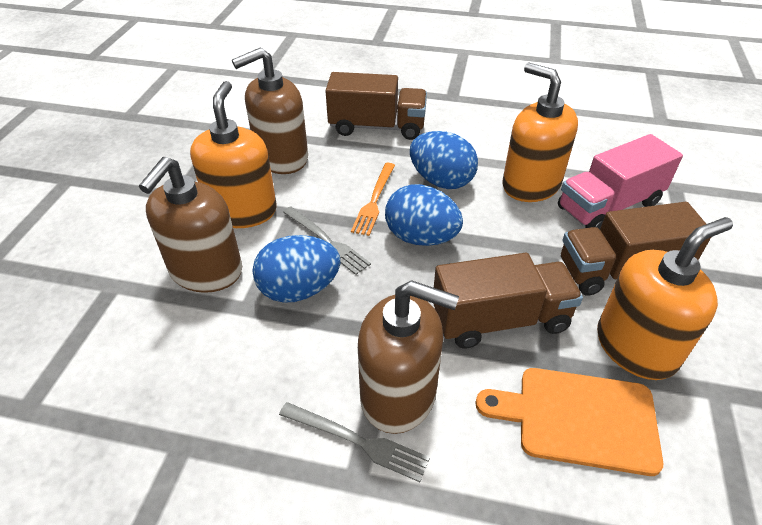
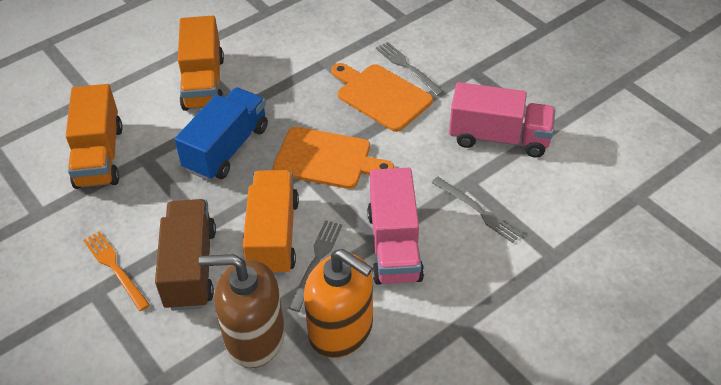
blue egg: [252,235,340,303] [385,184,463,246] [410,131,478,189] = 3 -> none = 0
blue truck: none = 0 -> [175,87,268,181] = 1
brown soap dispenser: [139,157,242,293] [232,48,308,174] [358,280,459,434] = 3 -> [199,254,285,368] = 1
brown truck: [326,72,427,140] [433,253,583,349] [561,202,711,296] = 3 -> [155,199,216,311] = 1
grey fork: [279,402,430,482] [283,206,371,275] = 2 -> [289,220,342,312] [376,42,444,96] [431,177,524,243] = 3
orange cutting board: [475,368,663,476] = 1 -> [273,127,394,189] [331,63,433,132] = 2
orange soap dispenser: [190,81,277,228] [502,63,578,202] [597,217,733,380] = 3 -> [304,249,373,358] = 1
orange truck: none = 0 -> [66,84,123,189] [178,16,224,111] [243,170,299,276] = 3
pink truck: [558,134,683,229] = 1 -> [367,168,424,285] [449,82,556,157] = 2

